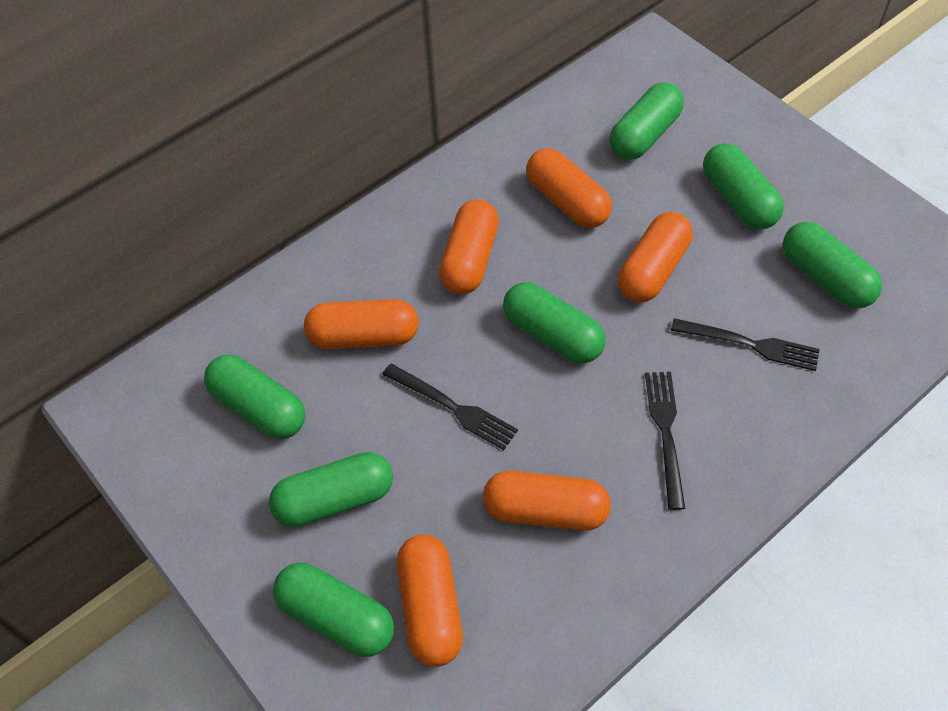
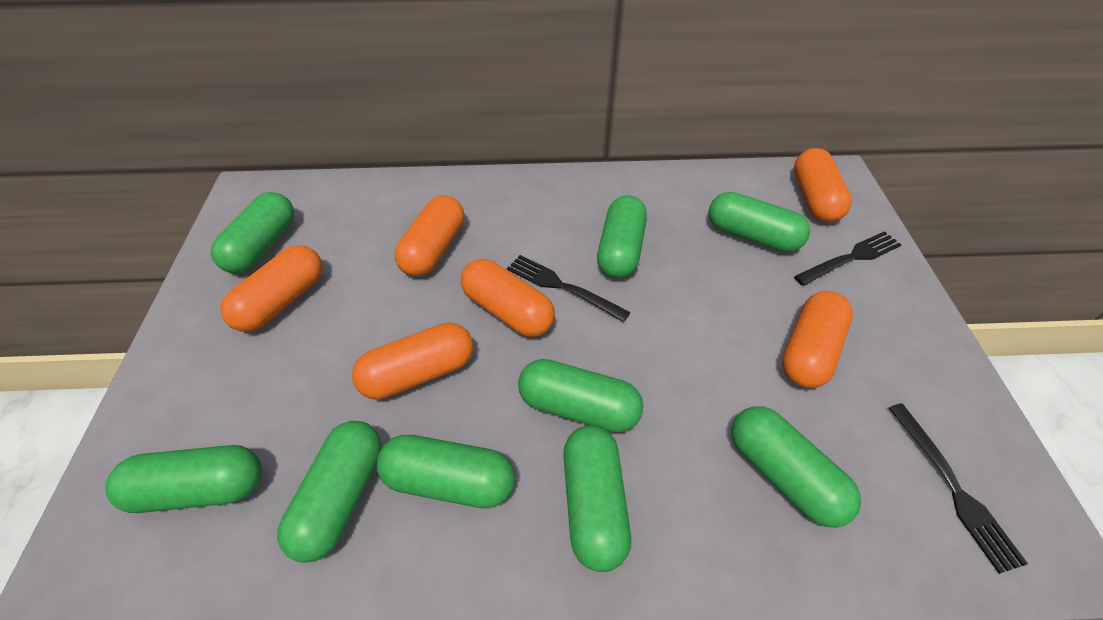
green capsule: [204,355,305,439] [269,452,393,527] [273,563,394,657] [503,282,606,363] [609,82,684,160] [703,143,784,229] [783,222,882,309] = 7 -> [105,445,262,513] [211,192,294,273] [277,421,381,563] [377,435,515,508] [518,359,643,433] [563,426,631,572] [597,195,647,278] [708,192,810,252] [731,406,861,528] = 9

